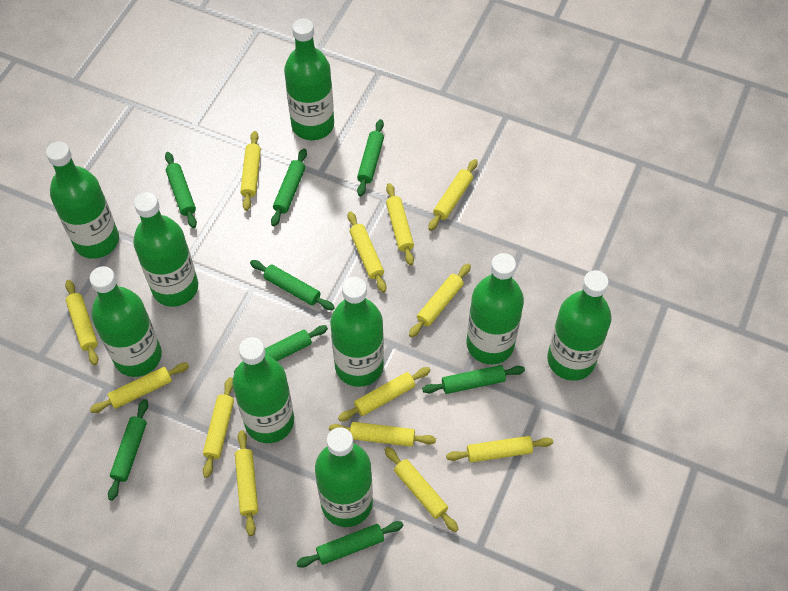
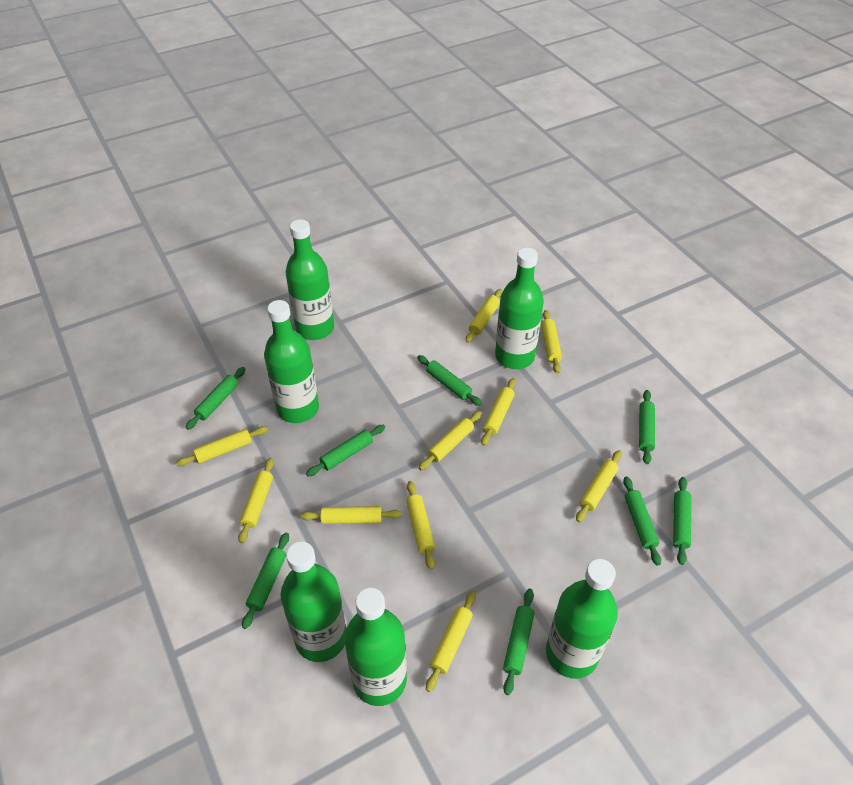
green bottle: [46,141,119,259] [90,266,162,377] [133,192,198,307] [232,337,294,443] [284,18,334,140] [315,427,373,527] [330,277,384,387] [467,253,524,364] [547,270,612,381] = 9 -> [264,300,319,423] [281,542,346,662] [285,219,334,340] [344,588,407,706] [495,248,544,369] [546,559,618,679] = 6
yellow rolling pin: [65,280,98,365] [90,363,189,413] [203,377,234,478] [235,430,258,536] [240,131,261,211] [329,422,436,447] [338,367,431,421] [348,211,386,293] [385,447,458,532] [386,183,414,265] [409,264,471,337] [428,159,478,231] [446,436,553,463] = 13 -> [176,426,268,466] [238,458,274,543] [300,506,402,524] [406,481,435,570] [419,411,482,470] [426,591,476,692] [466,289,502,343] [481,378,516,446] [541,310,562,373] [576,450,622,522] = 10

